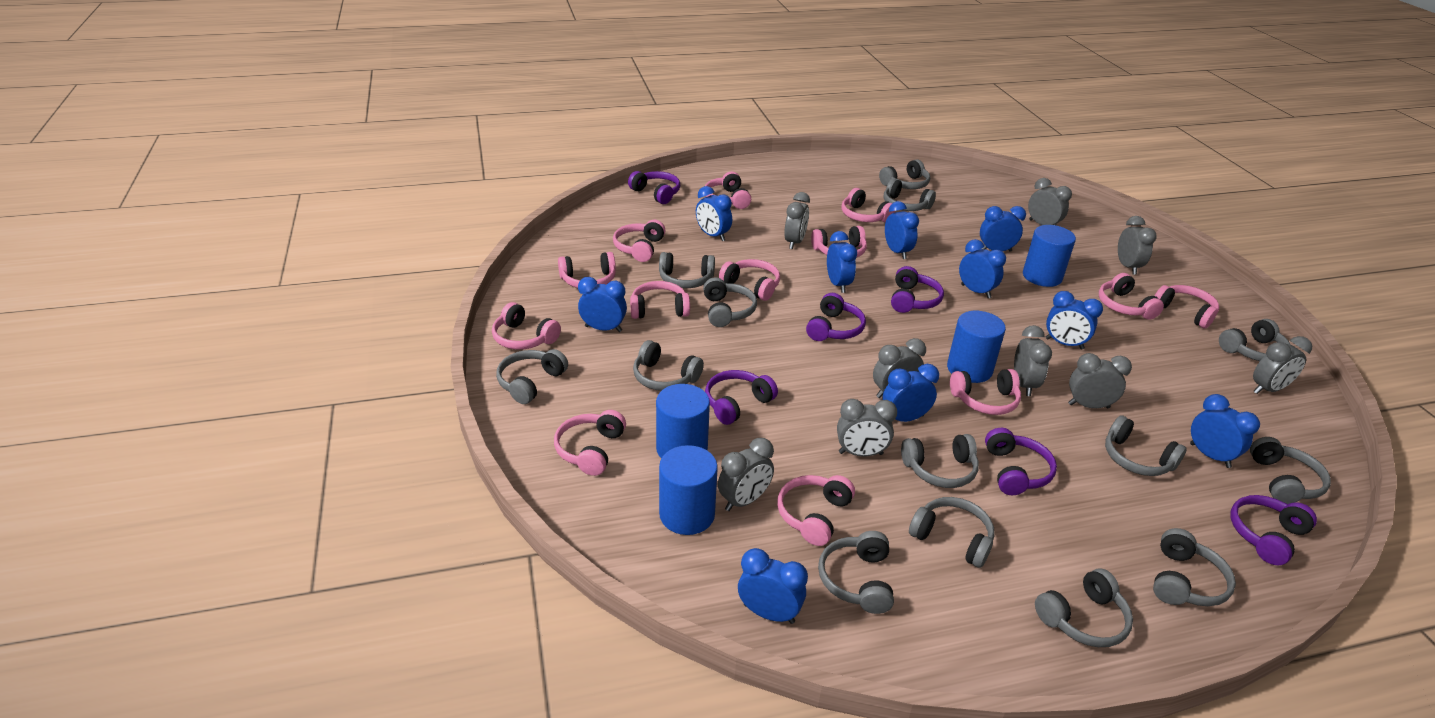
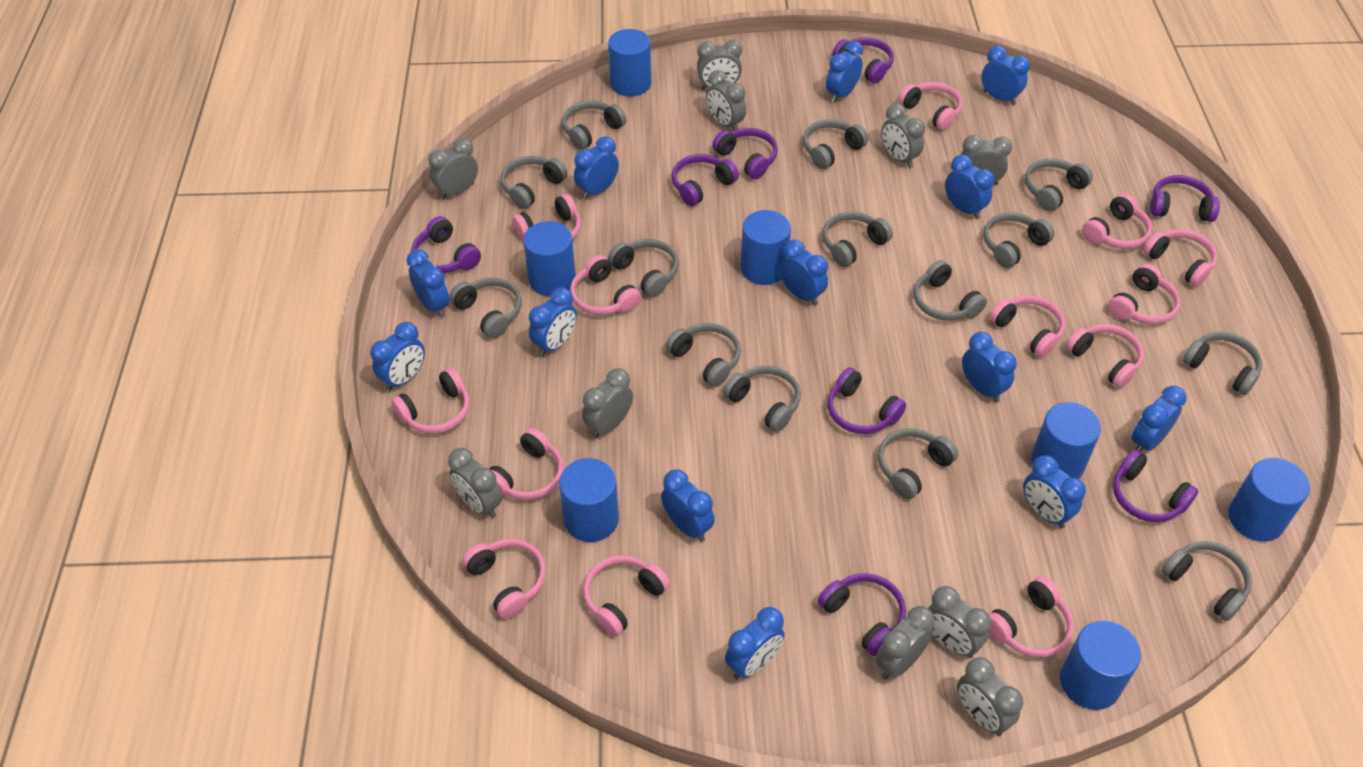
blue clock: [578,277,627,332] [696,186,732,241] [738,548,808,624] [827,231,857,293] [882,364,939,422] [885,201,919,259] [959,239,1006,299] [980,206,1026,252] [1046,291,1103,349] [1190,394,1260,468] = 10 -> [370,322,425,391] [406,249,450,318] [529,287,577,357] [574,136,619,200] [661,469,715,542] [725,607,785,680] [779,240,828,306] [826,41,863,103] [945,154,994,219] [962,332,1017,402] [981,46,1030,105] [1023,455,1086,528] [1131,386,1187,452] = 13
blue cylinder: [656,384,710,459] [659,445,718,535] [947,311,1006,383] [1023,225,1076,287] = 4 -> [523,221,576,296] [559,458,619,542] [608,29,651,96] [740,210,791,285] [1031,402,1101,479] [1060,621,1141,710] [1228,458,1310,542] = 7
grey clock: [718,438,774,511] [784,192,810,249] [837,399,897,457] [873,338,926,398] [1014,325,1052,396] [1028,178,1072,225] [1068,353,1132,408] [1118,216,1157,275] [1253,336,1312,394] = 9 -> [428,138,478,200] [448,448,502,518] [582,368,633,439] [697,40,742,90] [706,70,746,130] [876,606,935,680] [881,104,925,168] [928,586,992,658] [957,657,1023,736] [960,135,1012,185] = 10
purple headphones: [628,171,680,204] [705,370,778,425] [806,293,866,341] [891,266,944,313] [985,428,1057,495] [1230,495,1317,565] = 6 -> [411,216,481,273] [672,154,739,206] [712,128,778,179] [818,573,906,656] [828,367,906,434] [832,37,894,84] [1113,449,1198,522] [1150,175,1220,222] = 8

